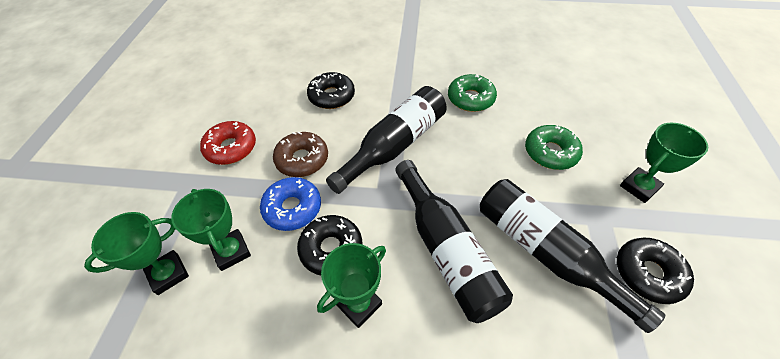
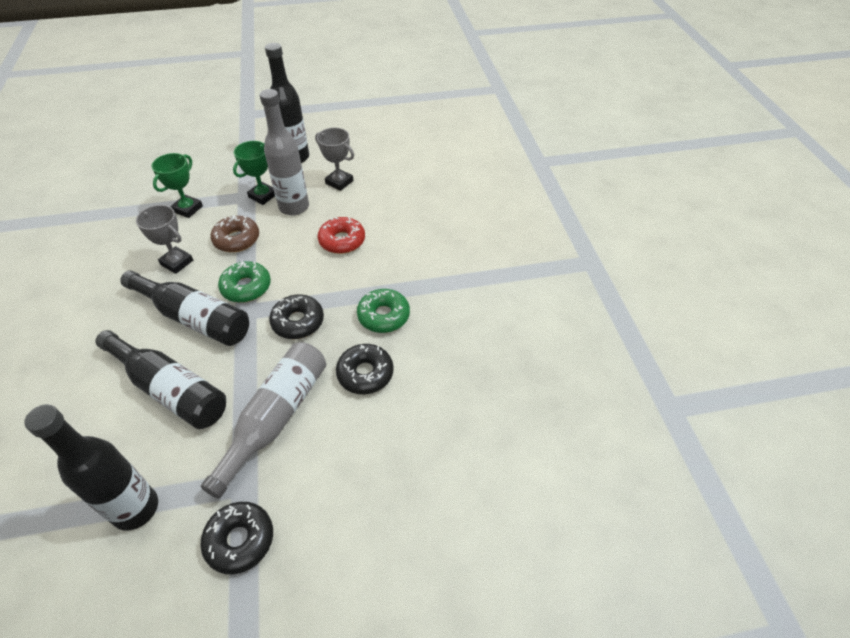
black bottle: [326,86,447,194] [395,160,513,323] [480,179,665,333] = 3 -> [24,404,158,531] [95,330,226,429] [120,270,249,346] [265,43,309,163] = 4
blue donut: [260,177,321,231] = 1 -> none = 0
green trophy: [84,212,189,295] [171,189,251,271] [317,243,386,328] [620,123,708,203] = 4 -> [151,153,203,218] [233,141,275,205] = 2
grey bottle: none = 0 -> [201,342,326,499] [260,89,309,216] = 2
grey trophy: none = 0 -> [136,205,193,274] [315,128,354,191] = 2

